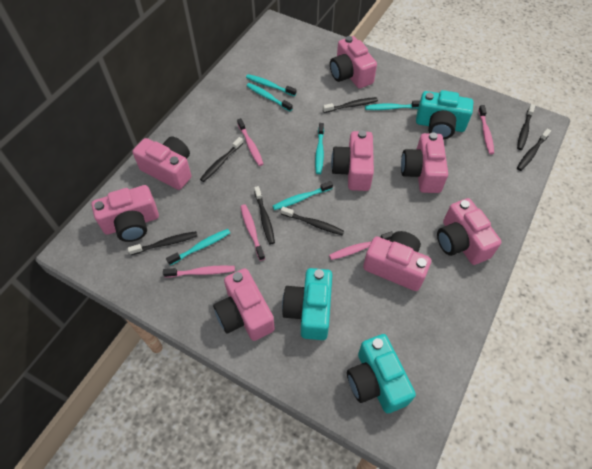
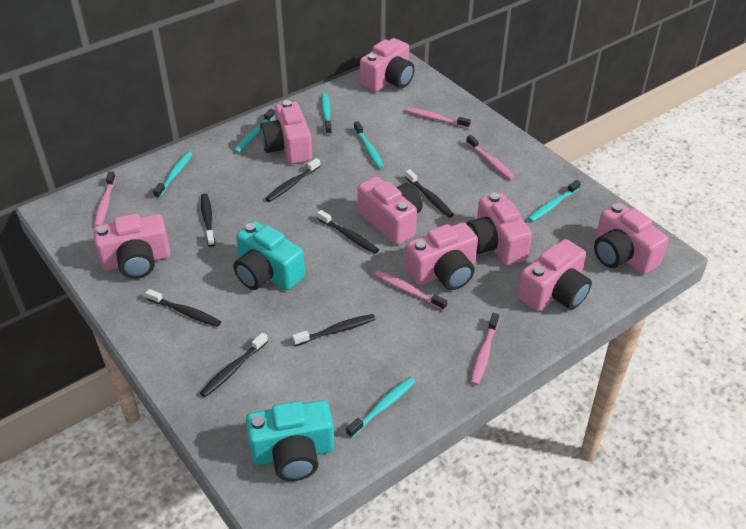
turquoise camera: [282,268,332,340] [347,334,416,413] [416,90,473,139] = 3 -> [234,221,305,290] [246,400,334,481] = 2

